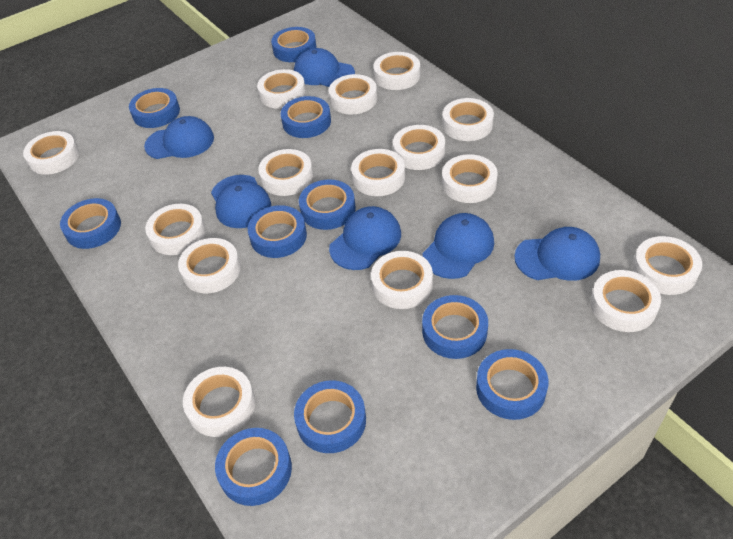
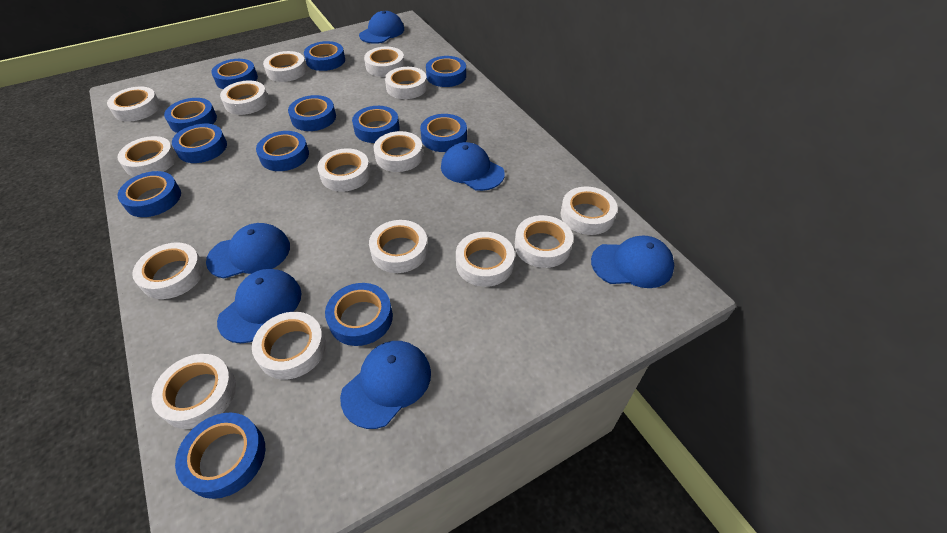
blue tape: [60,198,121,249] [129,88,180,128] [215,428,292,506] [248,205,307,258] [271,27,317,62] [281,96,331,138] [294,380,366,453] [299,179,355,230] [422,295,488,359] [476,349,549,420] = 10 -> [118,171,181,217] [164,98,217,133] [172,123,227,163] [175,413,265,499] [211,59,258,89] [256,131,309,171] [288,95,336,131] [304,41,345,71] [325,283,393,346] [352,106,400,143] [420,114,467,152] [426,56,466,87] = 12

